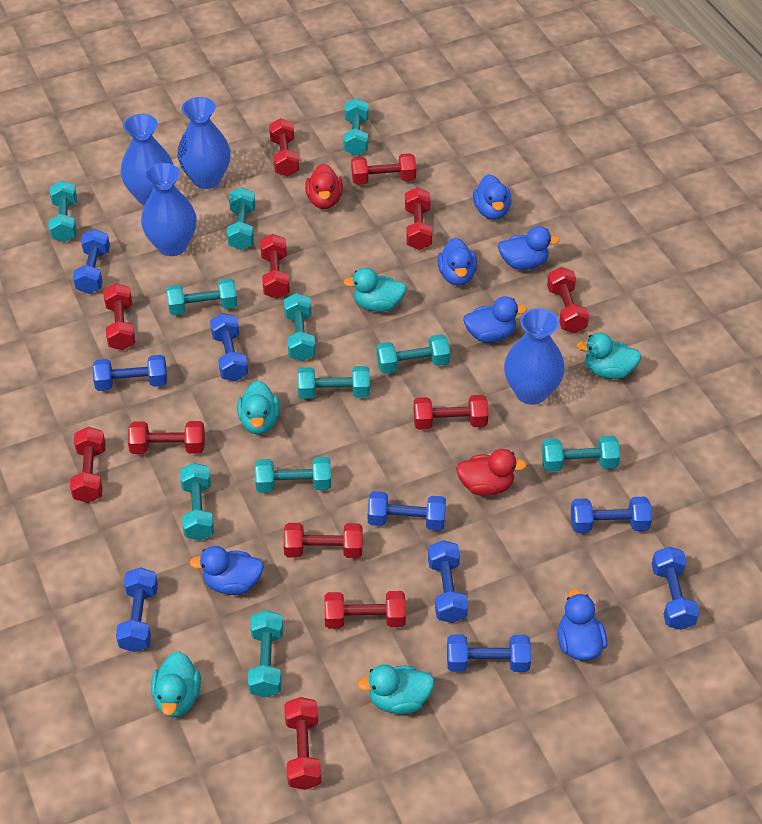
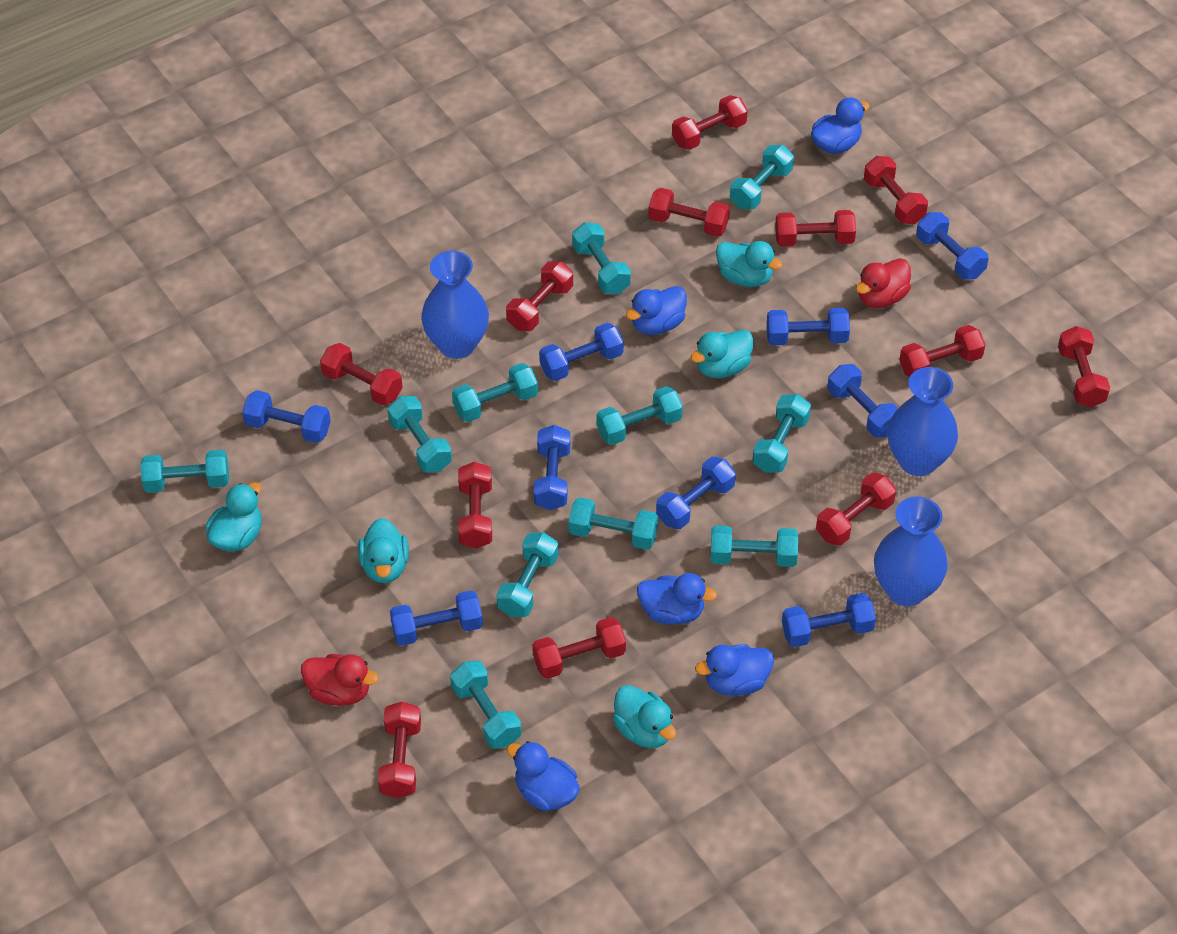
blue duck: [189,546,264,595] [437,238,477,286] [463,296,527,343] [473,174,512,220] [498,226,560,270] [557,589,607,661] = 6 -> [506,741,580,811] [626,286,687,335] [637,573,717,625] [695,644,774,696] [811,97,870,154] = 5
blue vase: [121,114,174,205] [141,163,197,256] [177,97,231,189] [504,308,565,405] = 4 -> [421,251,489,359] [874,496,948,606] [887,367,958,476] = 3

